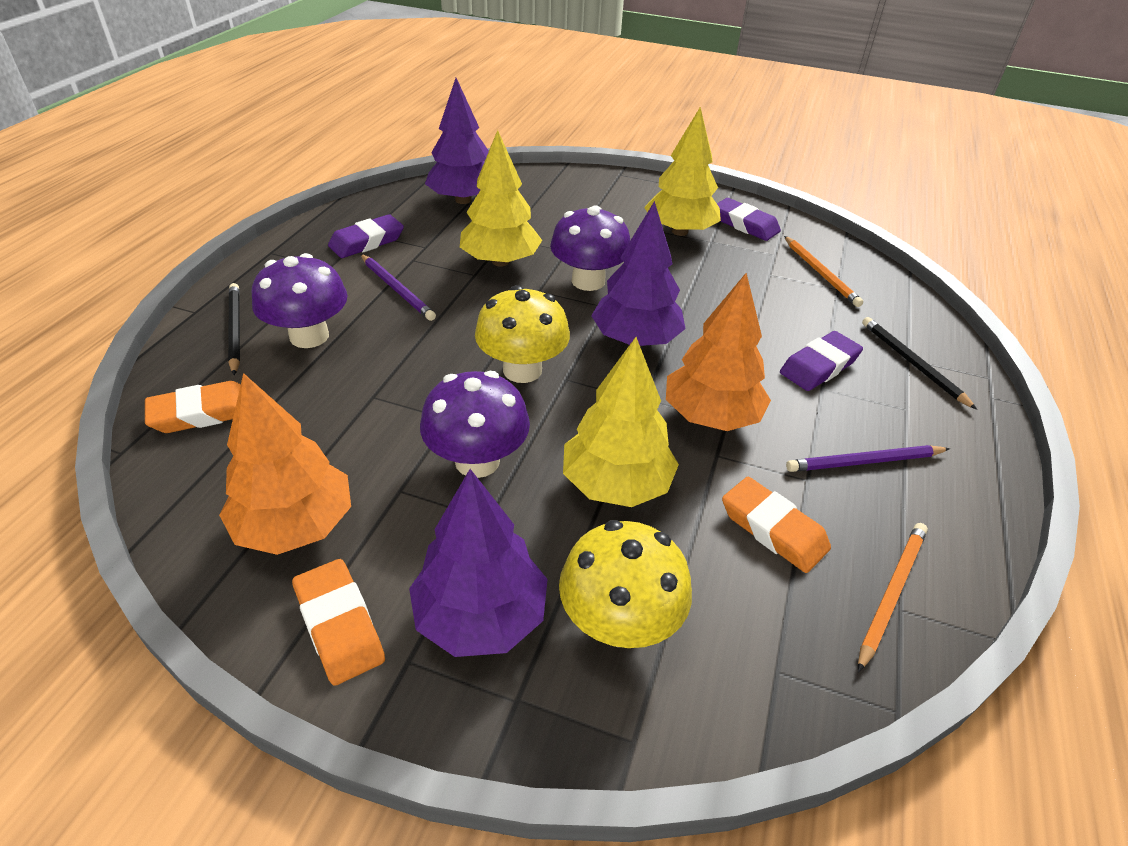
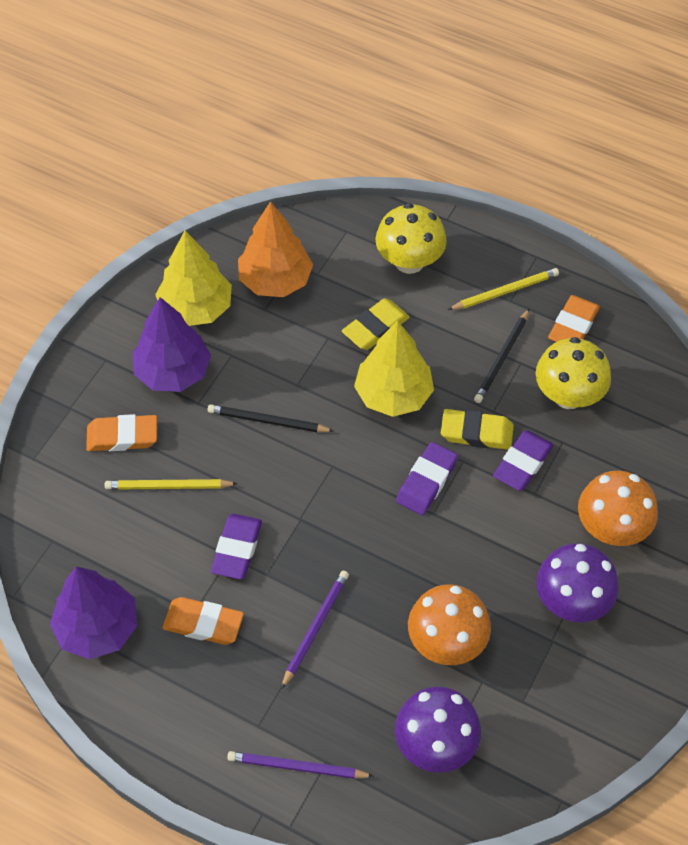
orange mushroom: none = 0 -> [408,584,491,665] [578,471,658,546] = 2
orange pencil: [784,236,863,307] [858,523,928,672] = 2 -> none = 0
orange tree: [219,373,351,555] [666,273,771,431] = 2 -> [238,201,313,297] = 1
purple mushroom: [252,253,348,348] [420,371,530,478] [550,205,630,291] = 3 -> [395,687,481,773] [536,543,619,622] = 2
purple tree: [409,469,547,657] [425,78,489,204] [591,201,686,346] = 3 -> [50,566,137,660] [133,297,211,392] = 2
yellow eraser: none = 0 -> [342,298,410,350] [441,409,514,450] = 2
yellow pencil: none = 0 -> [105,479,238,490] [448,268,559,310] = 2
yellow tree: [460,130,542,267] [563,337,679,507] [644,107,721,236] = 3 -> [155,231,232,326] [354,321,434,417] = 2

